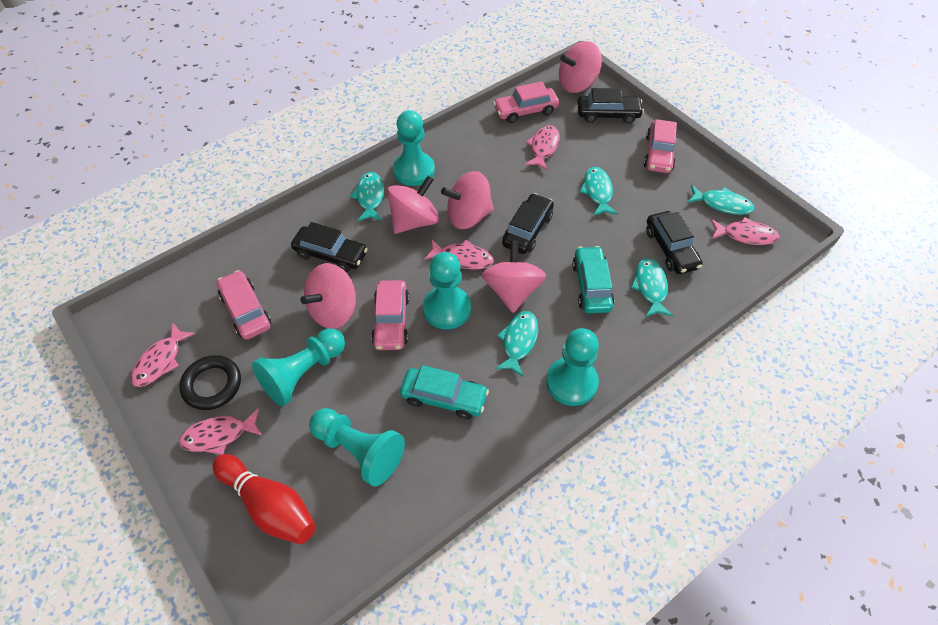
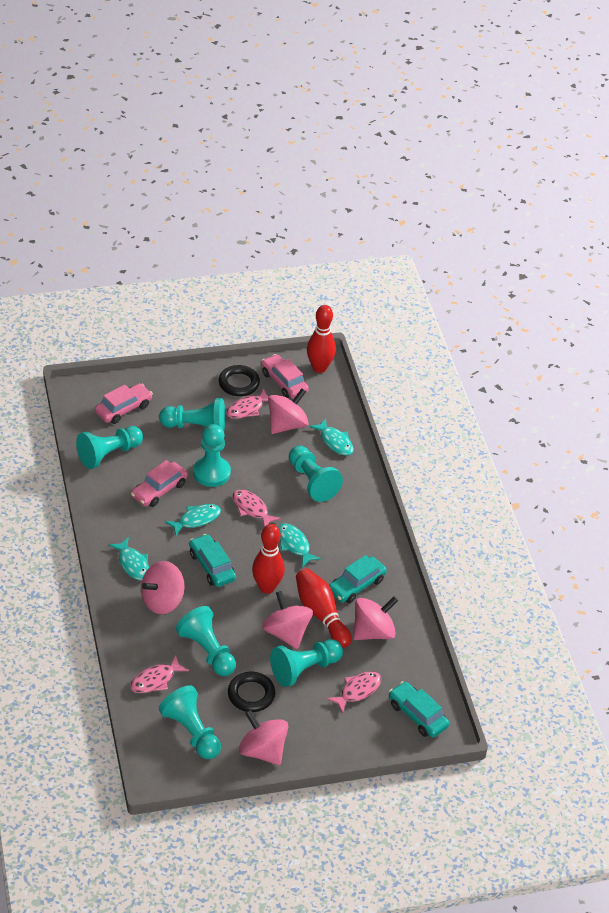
black car: [291,222,368,272] [502,193,554,254] [577,88,644,124] [646,211,703,274] = 4 -> none = 0
black ring: [179,355,241,410] = 1 -> [219,365,260,396] [228,672,275,712] = 2
pink car: [217,270,271,340] [371,280,409,350] [493,81,559,123] [644,119,677,173] = 4 -> [95,383,153,424] [131,460,188,507] [261,354,309,399] = 3
pink fish: [131,323,196,387] [179,408,263,455] [424,239,494,270] [525,125,560,170] [711,217,780,245] = 5 -> [130,655,189,693] [226,388,269,419] [233,489,281,527] [327,671,381,714] = 4
red bowling pin: [213,454,316,544] = 1 -> [252,524,285,594] [296,568,352,648] [307,305,336,373] = 3
turquoise car: [400,365,489,419] [572,246,614,313] = 2 -> [189,534,236,587] [329,555,387,603] [389,681,449,738] = 3
turquoise fish: [350,172,384,221] [495,311,538,377] [580,167,618,216] [631,258,673,317] [687,185,755,215] = 5 -> [109,537,149,581] [165,504,221,536] [278,523,321,567] [309,418,354,456] = 4
turquoise pawn: [252,328,345,406] [309,408,405,486] [393,110,435,186] [423,252,471,329] [546,328,599,406] = 5 -> [76,426,143,469] [159,398,225,431] [159,685,221,759] [176,606,236,676] [193,424,231,487] [270,639,343,687] [289,446,343,502] = 7

